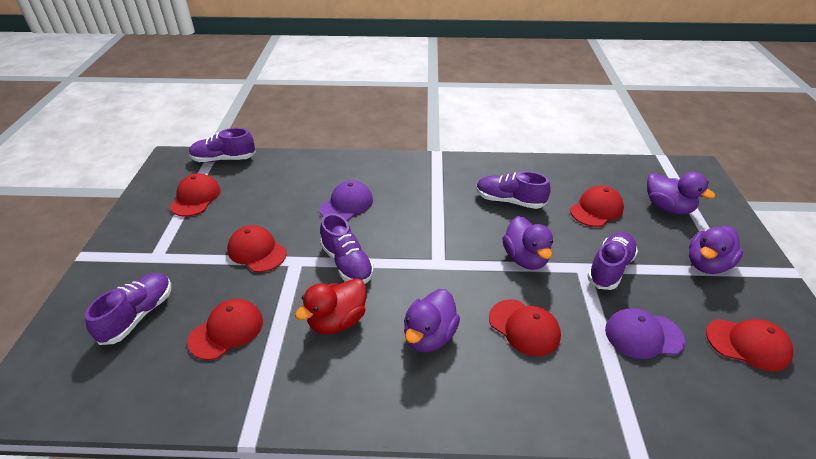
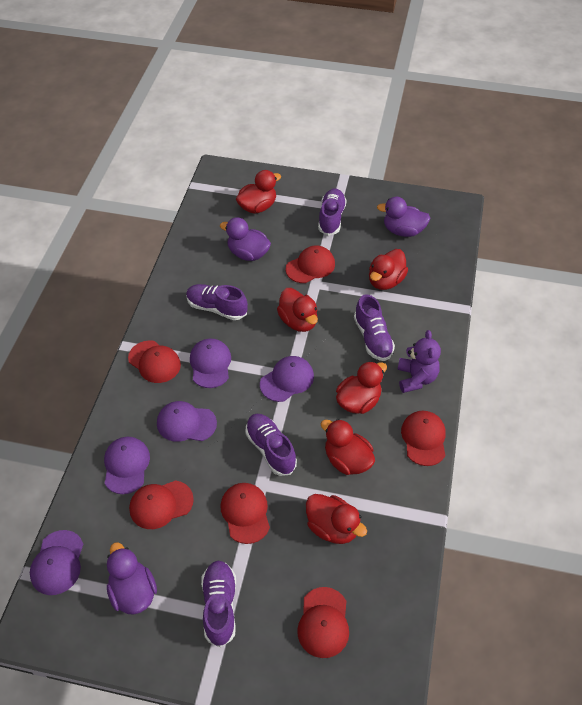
purple cap: [319,181,373,221] [605,308,685,359] = 2 -> [30,530,83,595] [104,437,150,494] [157,401,217,442] [190,339,231,388] [260,356,314,402] = 5
purple duck: [404,289,460,352] [502,216,553,270] [647,172,715,215] [689,226,743,274] = 4 -> [107,542,157,615] [220,217,271,261] [377,197,431,237] = 3
purple teddy bear: none = 0 -> [397,330,441,393] = 1
red duck: [295,278,367,334] = 1 -> [236,170,281,214] [277,288,318,332] [306,494,367,544] [321,419,375,475] [336,361,387,414] [369,249,408,290] = 6

